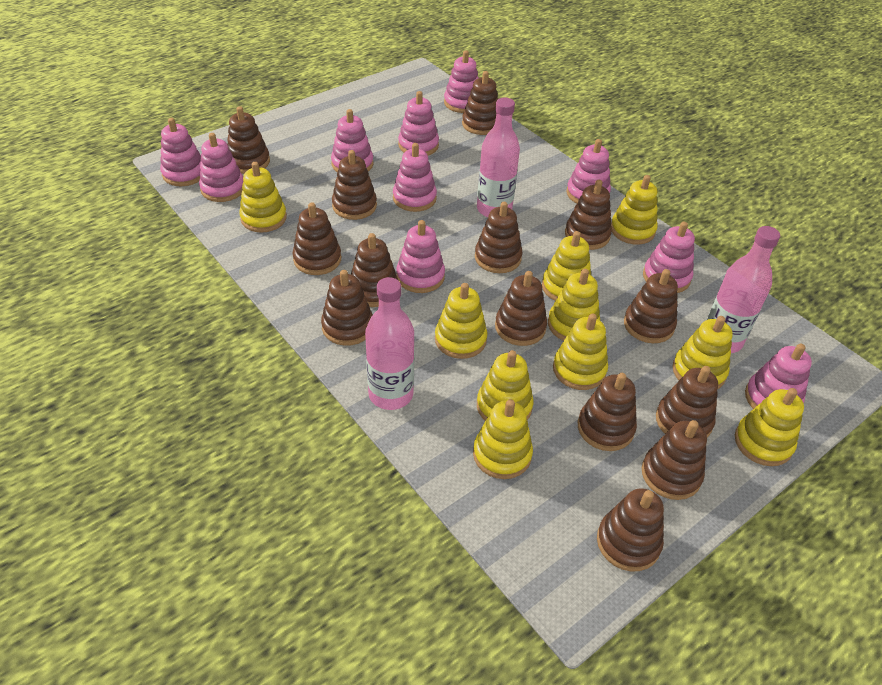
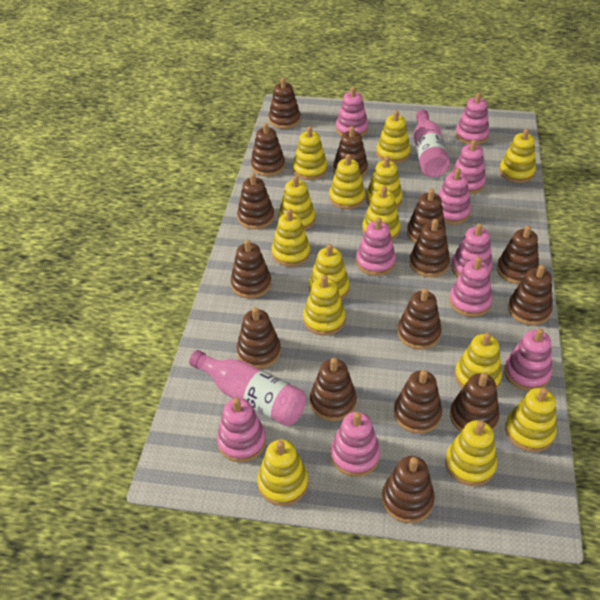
brown stacking toy: [227,106,270,174] [293,202,341,275] [321,270,373,346] [332,150,377,220] [351,233,398,307] [462,71,498,135] [475,202,522,273] [495,271,547,346] [565,180,612,250] [578,373,637,451] [597,488,664,571] [624,269,678,343] [642,420,707,500] [656,366,718,438] = 14 -> [231,239,271,298] [237,173,274,229] [237,307,281,369] [251,123,285,176] [269,78,301,129] [310,358,357,421] [333,126,368,177] [382,456,435,523] [394,370,442,434] [398,288,442,350] [407,189,446,243] [409,219,450,277] [450,373,499,432] [497,225,539,284] [508,265,553,325] = 15
pink bottle: [365,277,414,410] [477,98,520,217] [707,226,780,353] = 3 -> [189,350,306,426] [414,110,450,177] = 2
yellow stacking toy: [239,162,287,233] [435,283,487,359] [473,399,533,479] [477,350,534,421] [542,231,591,301] [548,269,600,341] [553,314,608,390] [611,175,658,245] [672,316,733,389] [735,388,804,466] = 10 -> [257,440,308,506] [271,209,310,267] [278,175,315,230] [293,126,327,180] [303,275,346,336] [309,244,350,300] [329,154,365,209] [362,186,400,241] [366,156,403,208] [376,110,410,163] [445,420,497,486] [455,332,502,389] [499,128,536,183] [505,387,557,452] = 14

